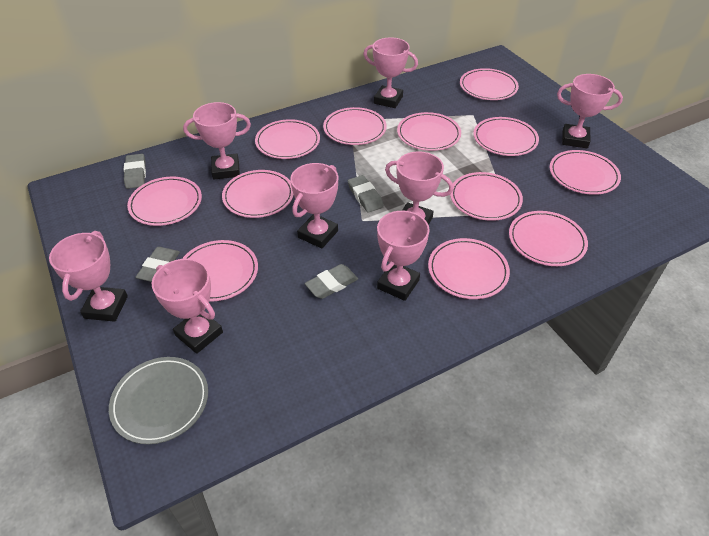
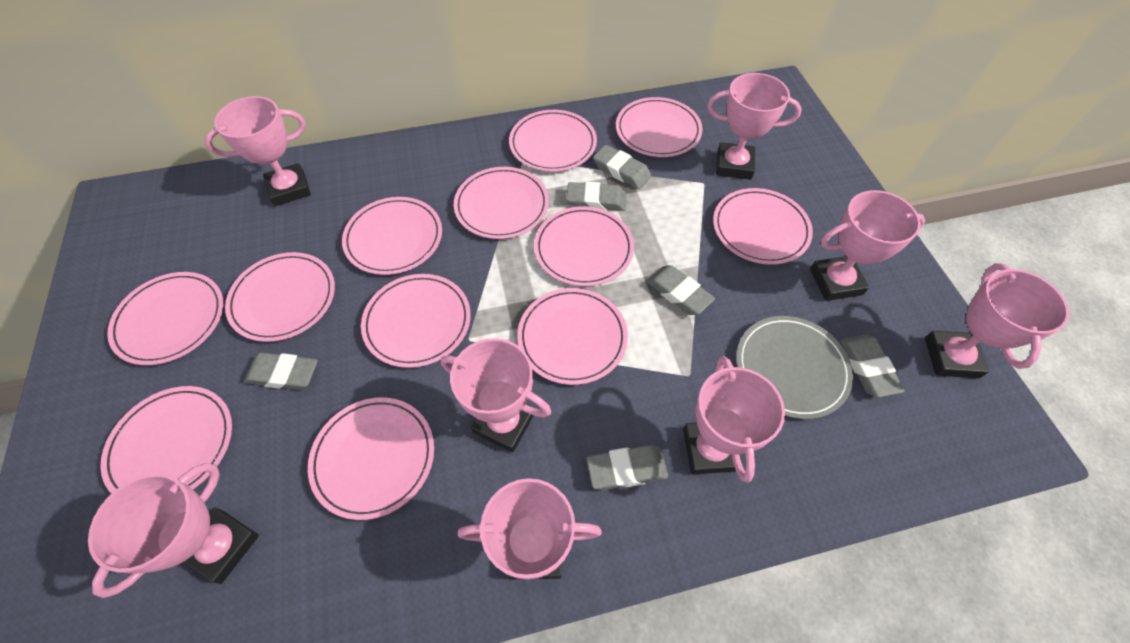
grey eraser: [124,154,146,189] [135,247,180,282] [305,264,358,299] [348,175,384,213] = 4 -> [244,352,318,390] [566,182,626,211] [587,445,668,490] [593,145,651,189] [647,265,715,315] [840,335,905,397] = 6

